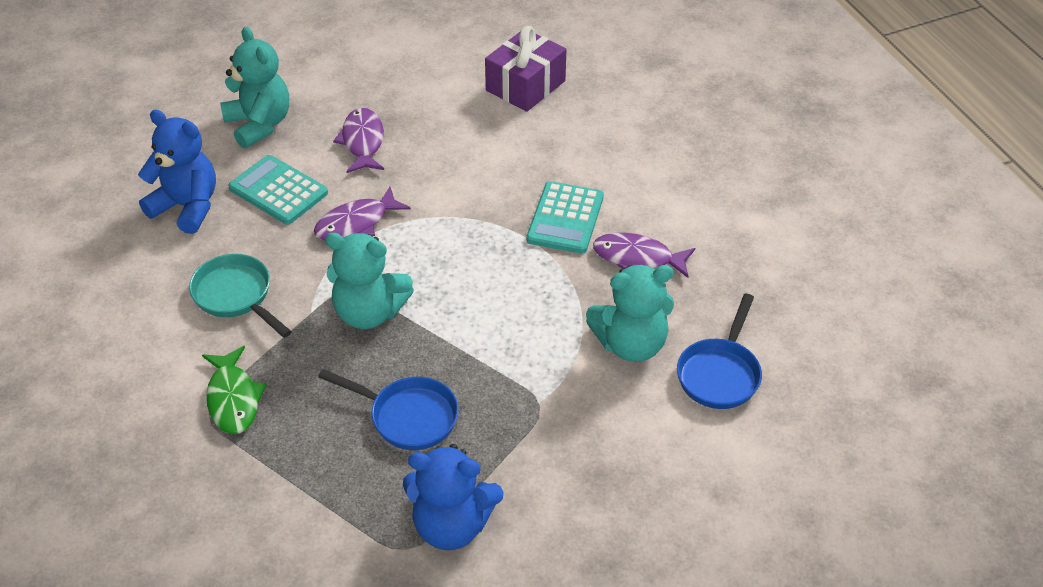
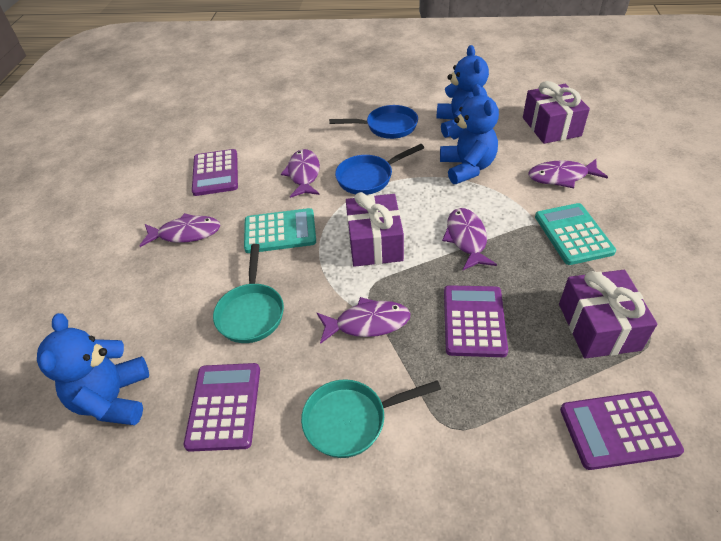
blue teddy bear: [138,110,216,234] [403,444,503,550] = 2 -> [37,313,149,425] [437,45,489,138] [440,84,499,184] = 3
green fish: [202,346,267,434] = 1 -> none = 0
purple calculator: none = 0 -> [184,363,260,452] [192,149,238,196] [444,285,508,357] [560,391,684,470] = 4
purple fish: [314,187,411,240] [333,108,384,173] [593,233,695,278] = 3 -> [140,213,221,247] [281,149,320,198] [317,297,411,344] [442,208,497,270] [528,159,608,188] = 5
purple gift: [485,26,566,112] = 1 -> [346,192,404,267] [523,81,590,144] [559,270,657,359] = 3
turquoise pan: [189,254,292,338] = 1 -> [213,244,284,343] [301,379,441,458] = 2
turquoise teddy bear: [220,27,289,149] [325,233,414,329] [586,265,674,362] = 3 -> none = 0

